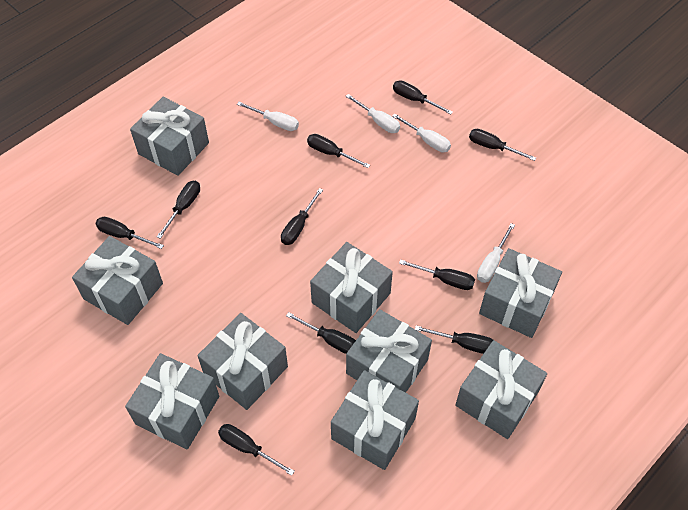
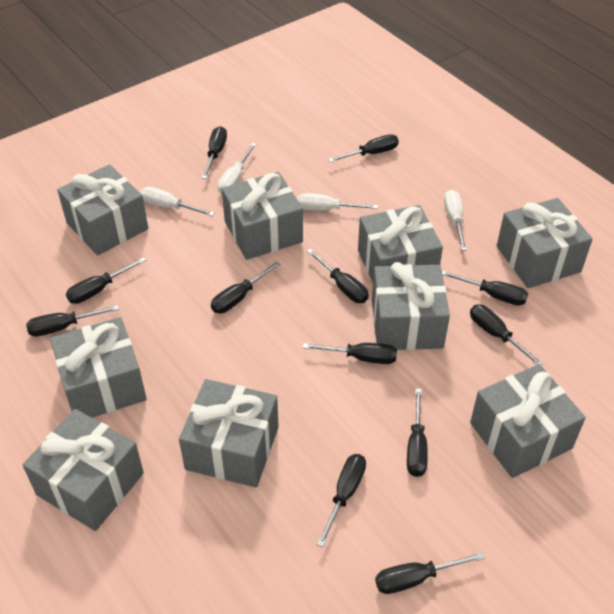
black screwdriver: [95,217,164,249] [157,181,200,239] [218,424,295,476] [281,188,323,245] [286,312,356,354] [307,134,370,168] [393,80,453,115] [399,259,475,290] [415,326,493,354] [469,129,536,161] = 10 -> [26,305,119,336] [66,257,146,304] [202,126,227,179] [211,261,280,314] [303,343,397,364] [307,248,369,303] [317,454,366,547] [328,134,399,162] [375,552,485,594] [407,388,428,477] [442,270,528,305] [470,305,543,365] = 12

